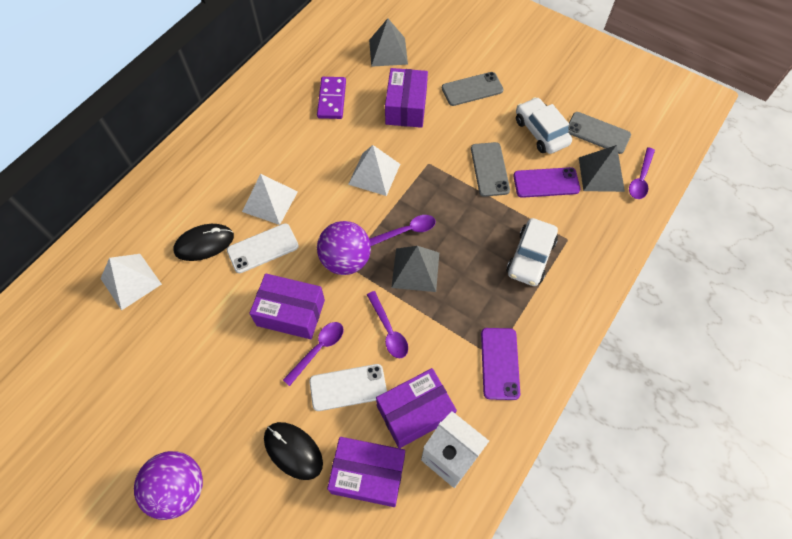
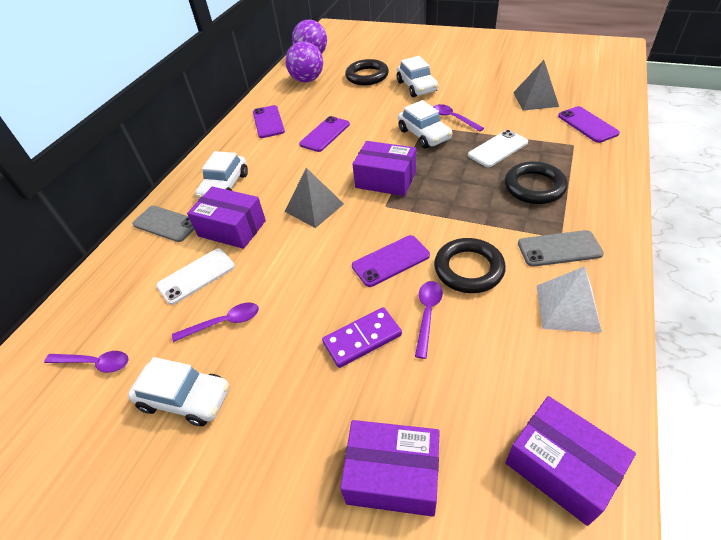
black mouse: [173,224,234,261] [264,422,323,480] = 2 -> none = 0
black ring: none = 0 -> [345,59,389,86] [434,238,506,293] [504,161,568,204] = 3
grey phone: [442,72,504,106] [471,142,510,197] [568,112,631,154] = 3 -> [132,206,194,242] [518,230,604,267] = 2
grey pyramid: [369,18,408,67] [391,246,439,292] [579,145,625,192] = 3 -> [285,168,344,228] [513,60,559,111] = 2
purple phone: [481,328,520,400] [513,167,580,198] = 2 -> [253,105,285,138] [299,116,350,152] [352,235,430,287] [558,106,620,143] = 4
white car: [506,218,558,286] [516,97,572,154] = 2 -> [128,357,229,426] [195,151,248,200] [397,56,438,97] [398,100,452,148] = 4
white carton: [421,411,489,488] = 1 -> none = 0
white pyramid: [100,254,162,310] [242,174,298,225] [348,145,400,196] = 3 -> [537,266,602,333] = 1

